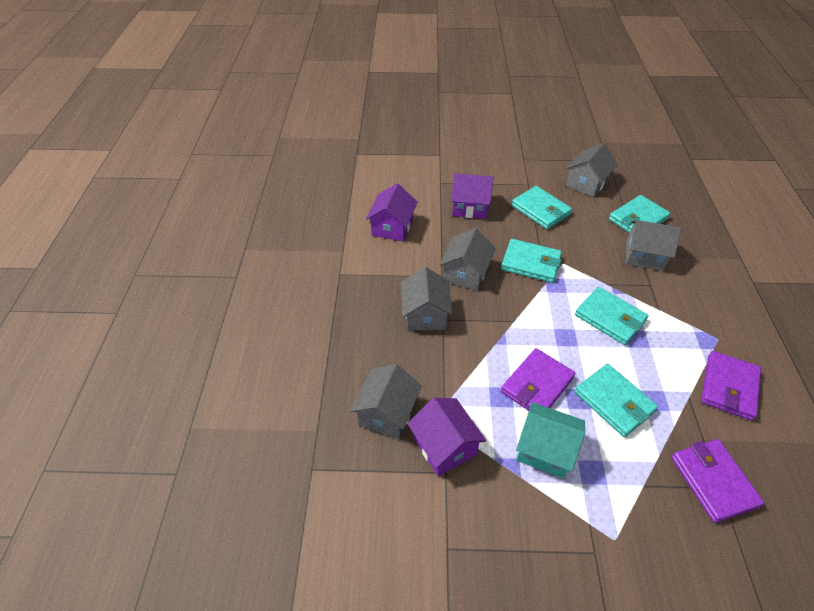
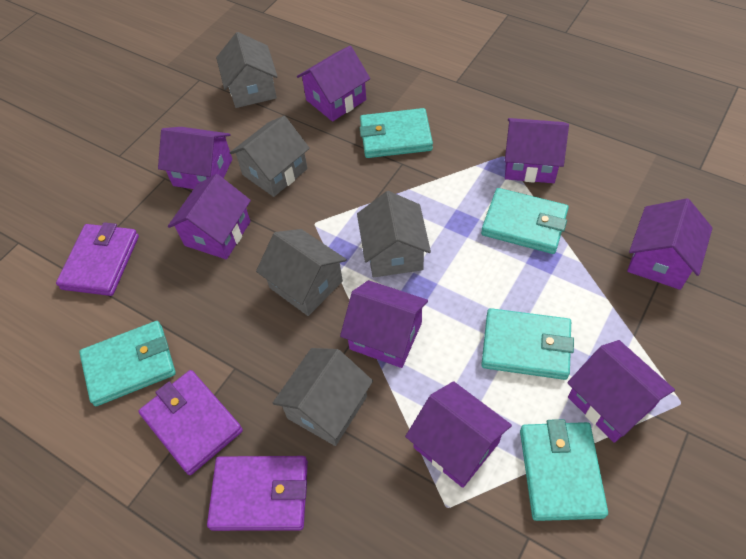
purple house: [366,184,418,242] [408,398,486,476] [451,173,493,219] = 3 -> [158,127,232,189] [168,174,251,260] [297,46,370,121] [340,280,428,368] [405,381,512,488] [505,118,569,183] [567,340,675,443] [627,198,713,290] = 8
turquoise house: [516,402,585,478] = 1 -> none = 0

